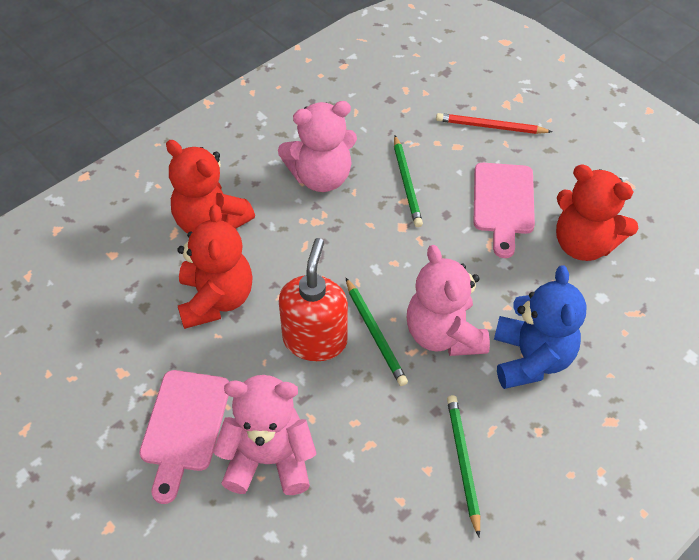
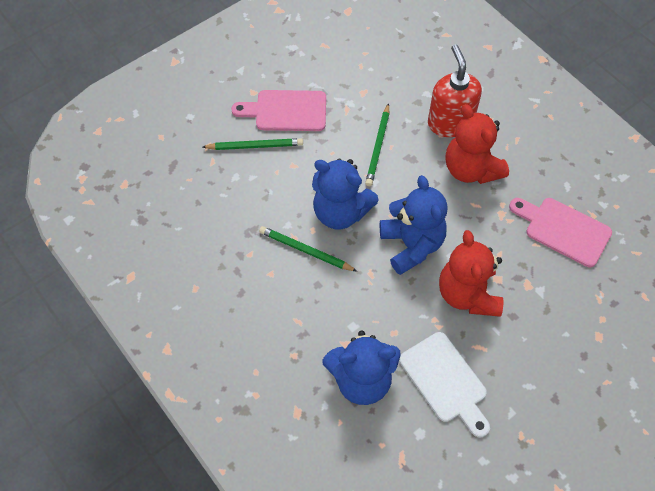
blue teddy bear: [494,266,586,389] = 1 -> [312,158,379,229] [322,330,401,405] [380,175,447,275] = 3
pink teddy bear: [213,375,316,495] [278,101,357,192] [406,245,490,356] = 3 -> none = 0
red pencil: [436,113,553,134] = 1 -> none = 0
red teddy bear: [166,140,255,234] [177,204,253,329] [556,165,638,261] = 3 -> [439,230,504,317] [446,104,509,184] = 2
white cutting board: none = 0 -> [399,332,490,437] = 1

